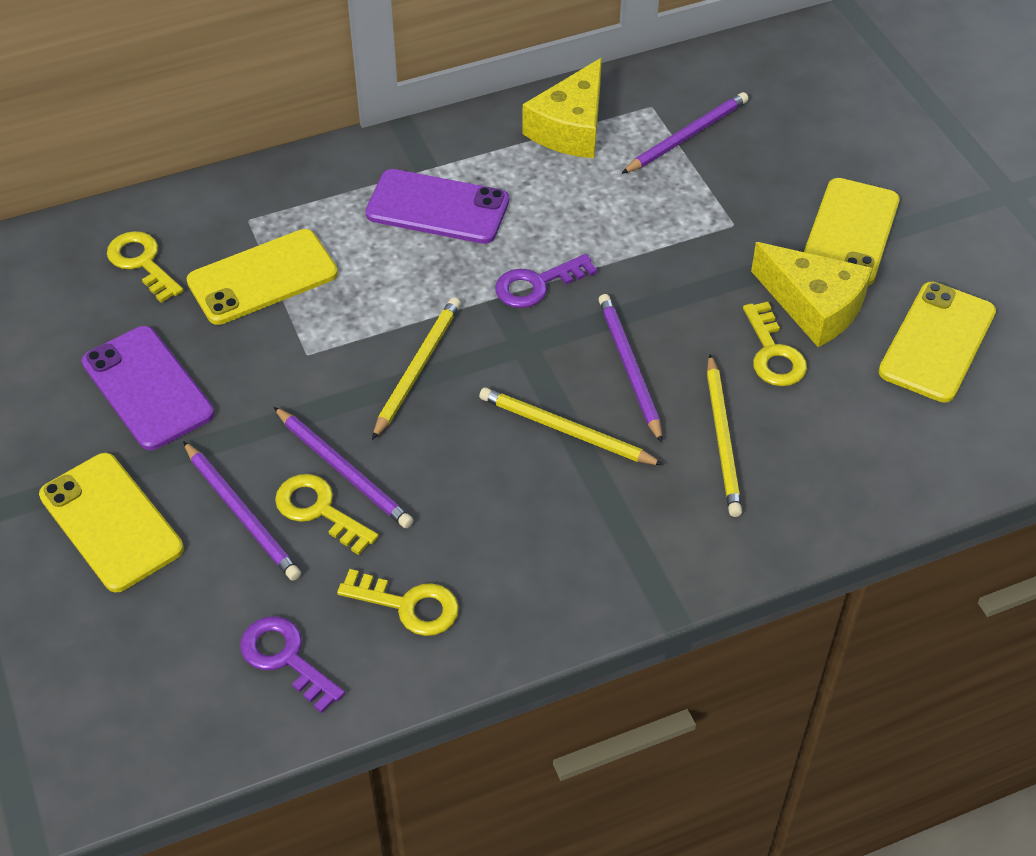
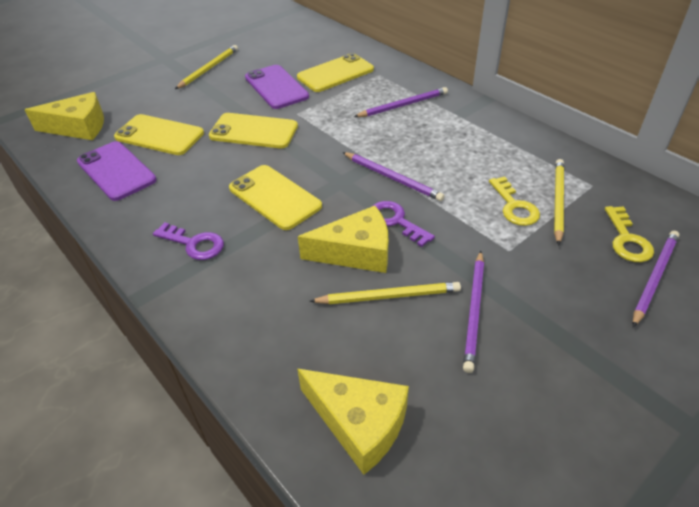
yellow cheese: [523,58,602,158] [751,242,872,347] = 2 -> [25,92,104,140] [297,369,409,475] [298,206,389,273] = 3
yellow key: [107,231,183,303] [275,474,379,555] [337,569,459,636] [743,302,807,386] = 4 -> [489,176,540,226] [605,206,654,262] = 2

